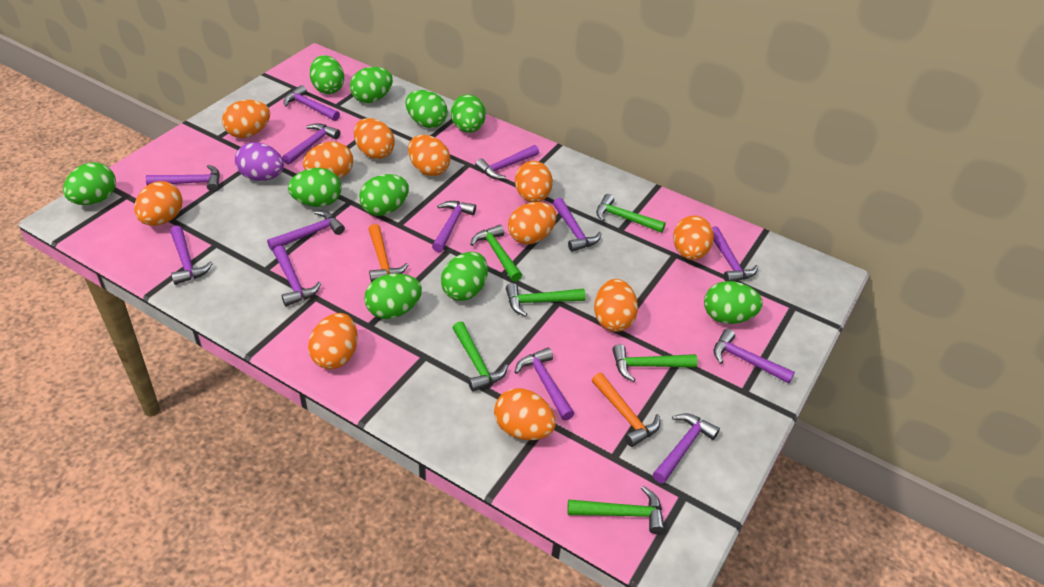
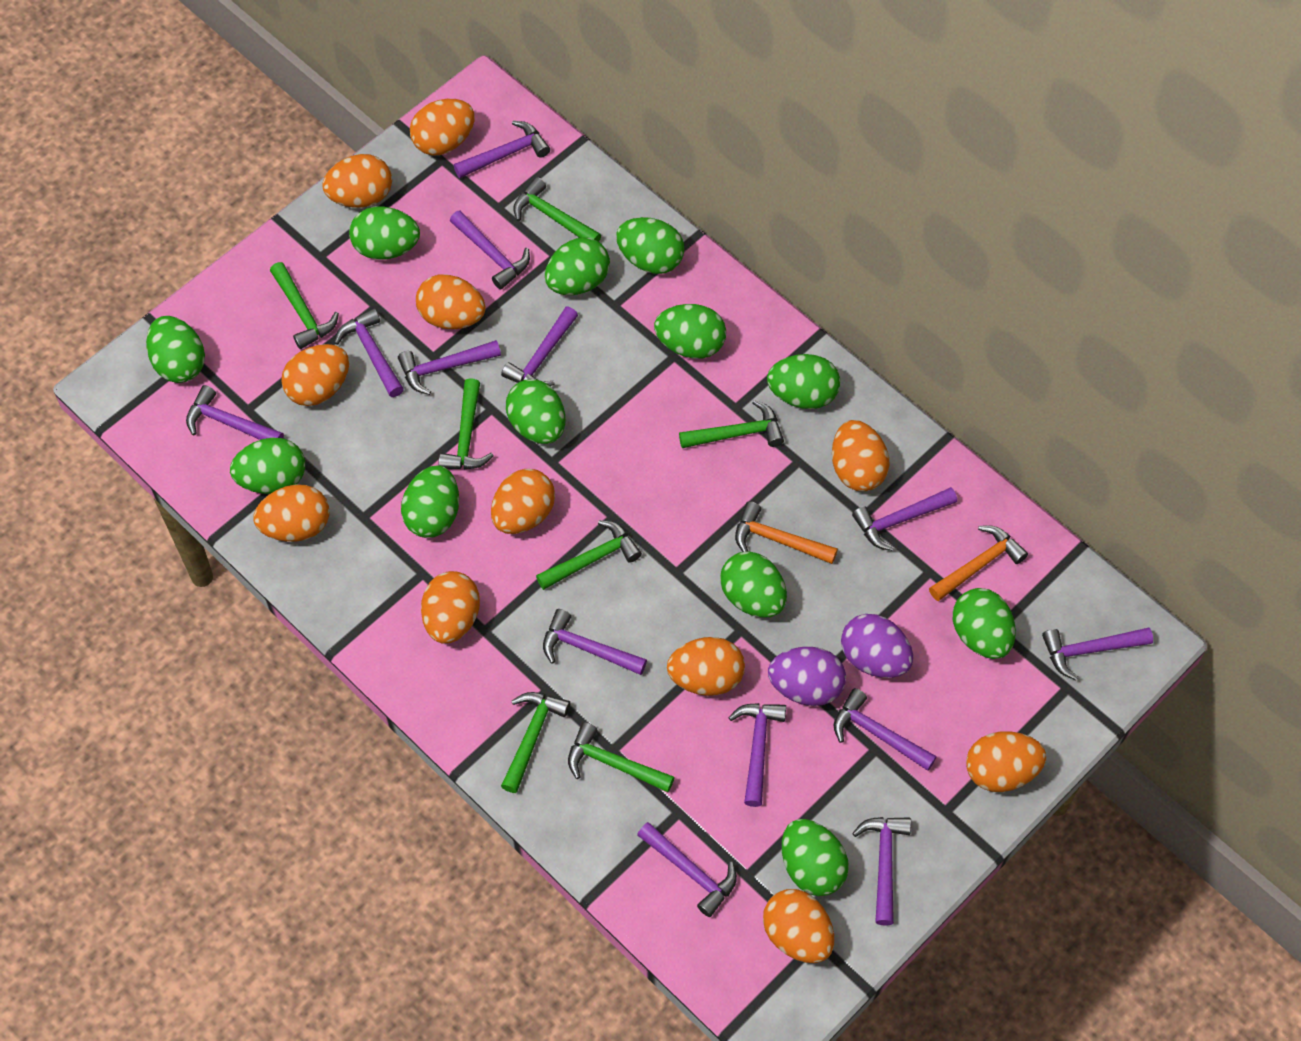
green egg: [63,162,116,205] [288,168,341,207] [310,55,344,94] [350,67,393,103] [359,174,409,216] [364,274,422,319] [405,90,448,128] [441,252,488,301] [451,94,486,133] [704,281,763,324] = 10 -> [146,316,205,383] [230,437,305,494] [349,207,420,260] [401,465,459,538] [506,379,566,444] [545,237,610,295] [616,217,684,274] [654,304,726,359] [720,551,787,618] [767,354,840,409] [782,819,849,896] [953,588,1016,659] = 12
green hammer: [453,321,508,392] [470,225,522,282] [506,283,586,317] [567,486,665,534] [596,194,666,233] [612,344,698,382] = 6 -> [270,262,339,349] [438,378,493,469] [501,692,570,793] [513,177,601,241] [536,520,642,590] [568,722,675,792] [679,400,784,448] = 7
purple egg: [235,142,284,181] = 1 -> [768,647,846,706] [841,614,913,678] = 2

